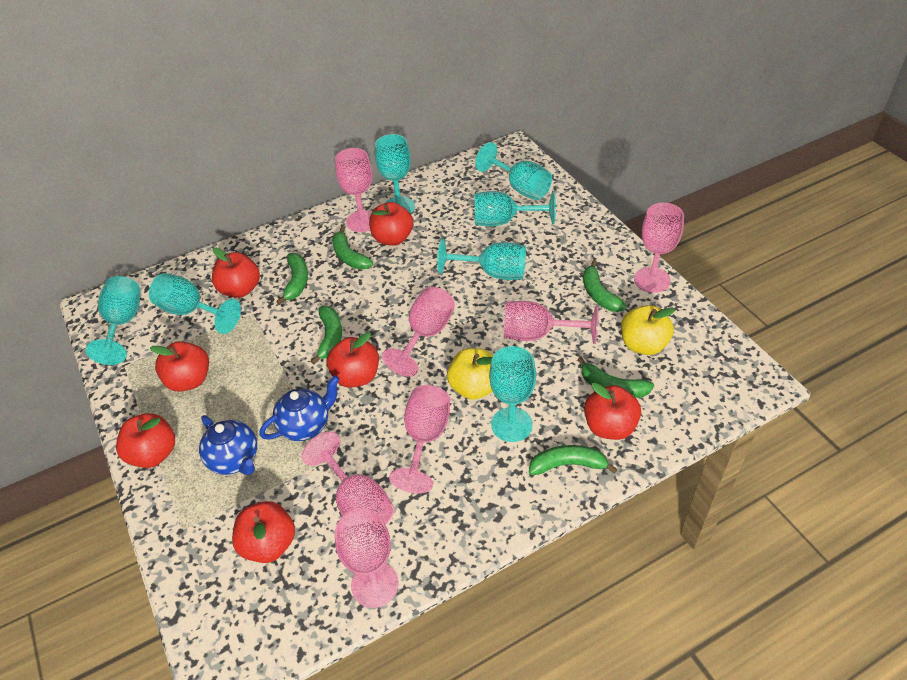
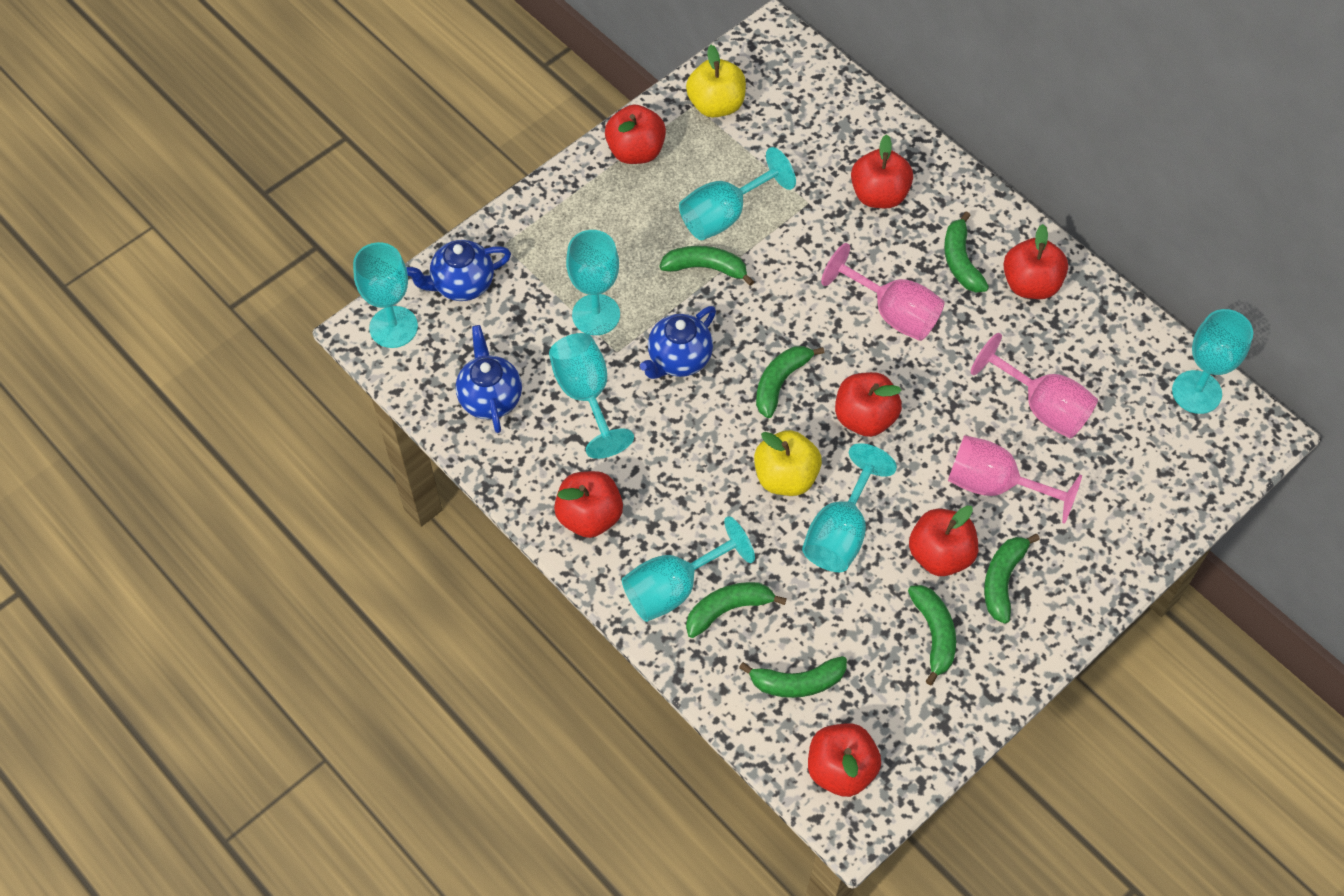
blue teapot: [199,415,257,475] [259,375,340,441] = 2 -> [406,240,511,301] [456,325,522,433] [640,306,716,379] = 3
green banana: [276,253,308,305] [311,306,342,364] [332,226,373,270] [529,445,617,475] [577,357,654,398] [583,260,627,312] = 6 -> [659,246,754,286] [686,582,787,638] [739,656,847,698] [756,346,824,418] [908,585,956,685] [944,211,989,292] [984,534,1040,624] = 7
pink goblet: [302,432,394,525] [335,148,372,232] [335,508,399,608] [382,286,455,377] [389,385,450,494] [504,301,599,344] [634,203,684,293] = 7 -> [821,243,944,341] [948,435,1082,524] [971,333,1098,439] = 3

